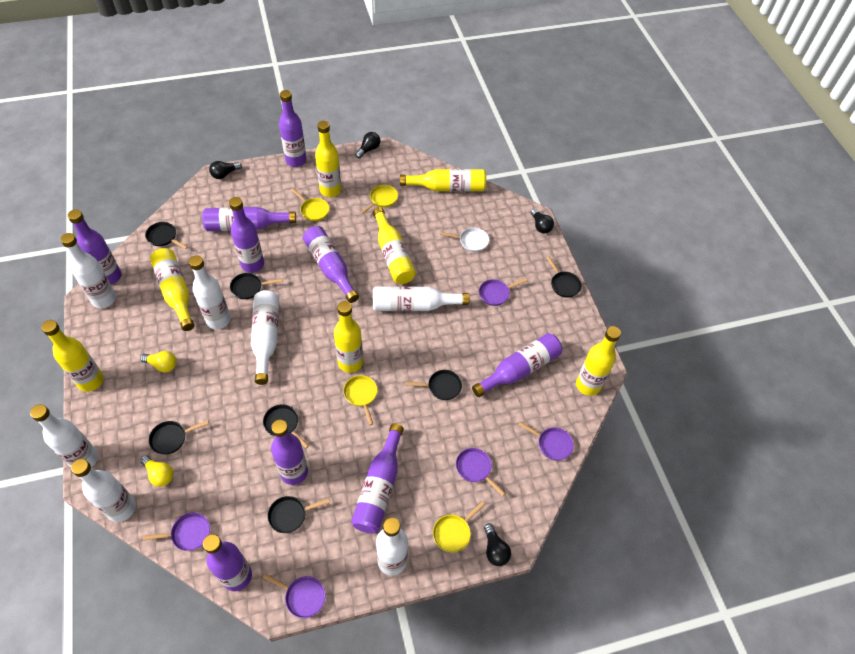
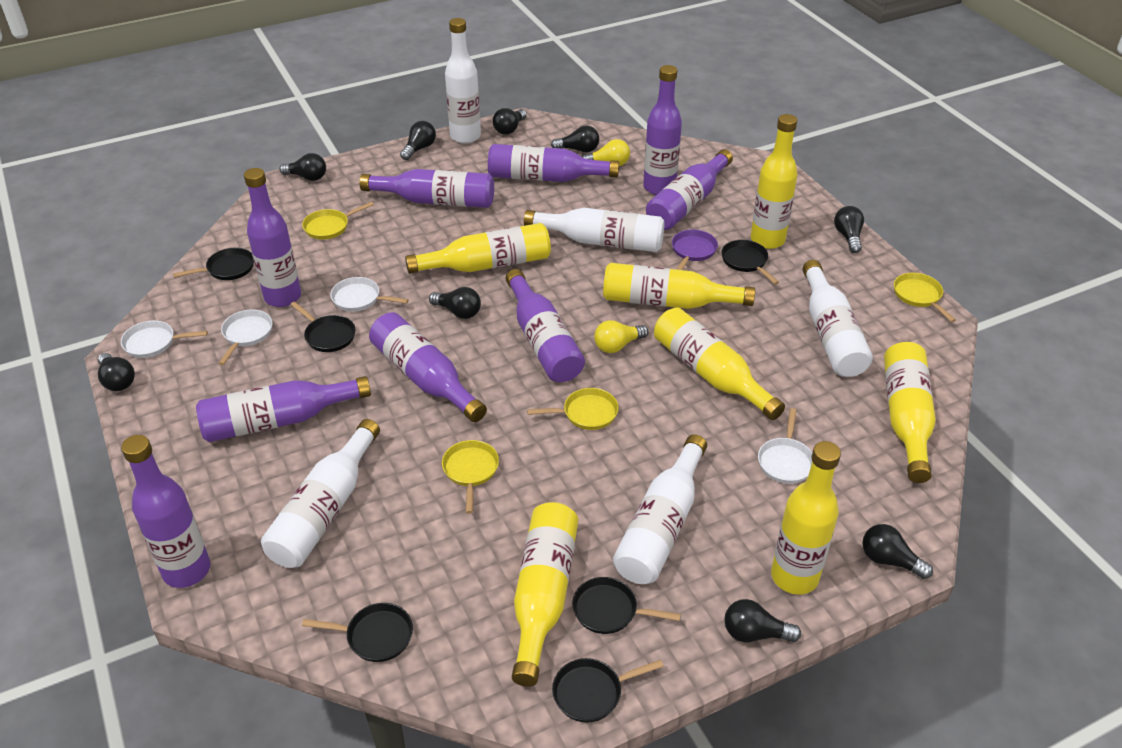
black light bulb: [209,161,242,179] [355,132,381,159] [484,523,511,566] [531,209,554,233] = 4 -> [98,353,135,391] [279,153,326,181] [400,121,436,160] [429,287,481,319] [493,108,527,135] [551,125,599,152] [724,599,801,642] [834,206,864,253] [862,524,933,579] = 9
black pan: [145,222,188,249] [149,420,209,455] [230,273,283,299] [263,404,309,448] [268,496,330,533] [405,370,462,400] [546,256,582,298] = 7 -> [173,248,254,280] [290,301,355,352] [302,603,413,662] [552,658,664,723] [572,577,681,634] [721,240,779,285] = 6
purple pan: [143,513,210,551] [263,574,326,618] [456,448,506,496] [479,278,528,306] [519,422,574,460] = 5 -> [672,230,718,270] = 1
white bottle: [30,404,98,467] [60,233,116,308] [71,459,136,522] [189,255,231,329] [251,290,279,385] [373,286,469,311] [376,518,408,576] = 7 -> [261,419,380,568] [445,18,481,144] [524,208,664,252] [613,434,707,584] [803,260,873,377] = 5
white pan: [440,228,489,252] = 1 -> [121,320,208,358] [218,309,273,365] [330,277,409,312] [758,408,813,484] = 4

